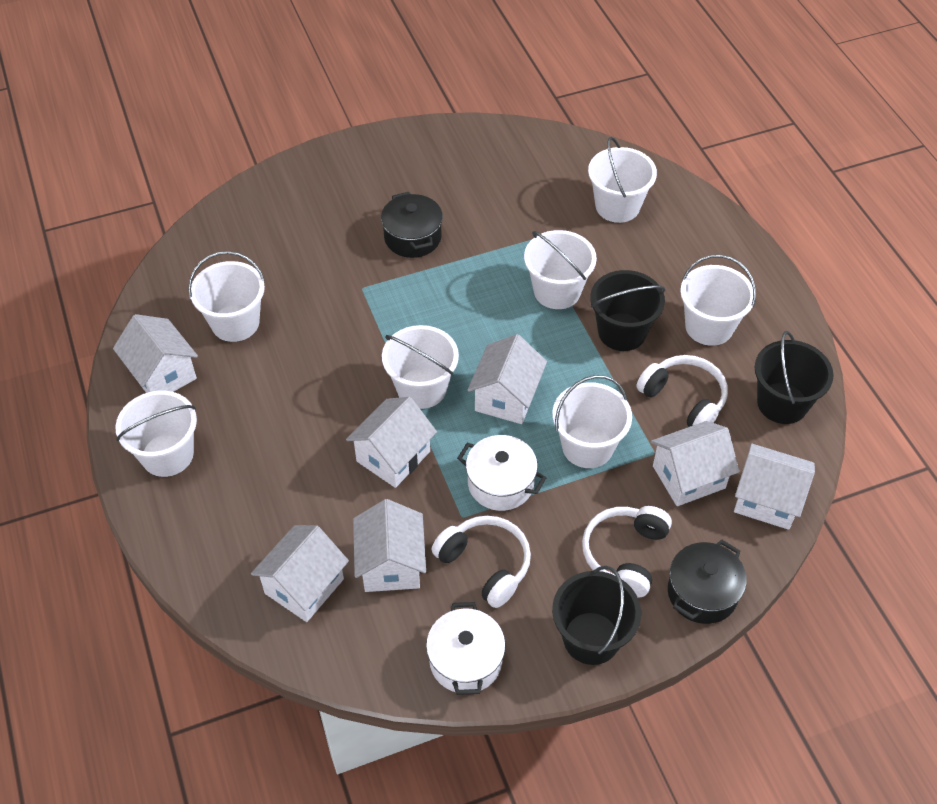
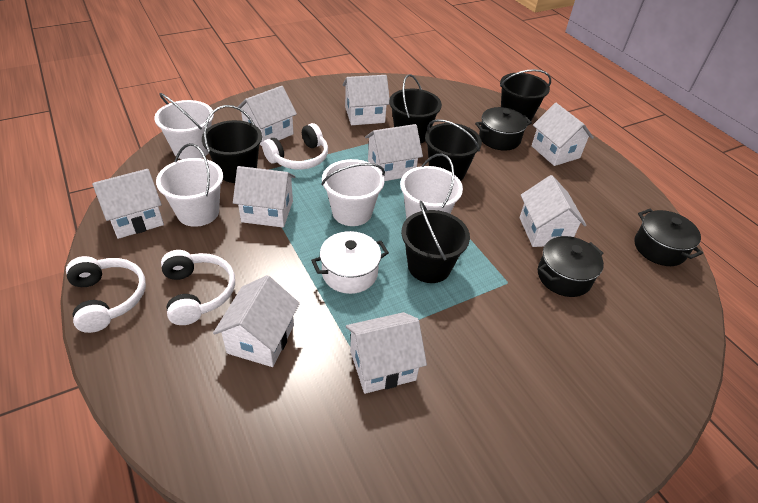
black bucket: [552,566,641,665] [590,270,665,351] [755,331,834,424] = 3 -> [202,105,262,183] [389,74,442,143] [401,201,470,283] [425,119,482,181] [500,69,551,123] = 5
black pot: [381,192,443,258] [668,539,747,624] = 2 -> [475,107,532,151] [538,236,604,297] [634,209,703,266] = 3
white bucket: [115,391,197,477] [188,251,265,342] [382,325,459,409] [524,230,597,309] [552,375,632,468] [588,137,657,223] [680,254,756,346] = 7 -> [154,93,214,159] [156,143,223,227] [322,159,385,226] [400,153,463,219] = 4
white house: [113,314,198,393] [251,525,349,622] [346,397,437,488] [353,499,426,592] [467,334,547,424] [651,421,739,506] [734,444,815,530] = 7 -> [92,169,164,239] [213,275,300,367] [233,166,295,228] [237,86,297,146] [342,75,390,125] [346,312,427,394] [365,124,423,181] [519,175,587,247] [532,103,594,166] = 9
white pot: [426,602,506,695] [457,435,546,511] = 2 -> [311,231,389,294] = 1

